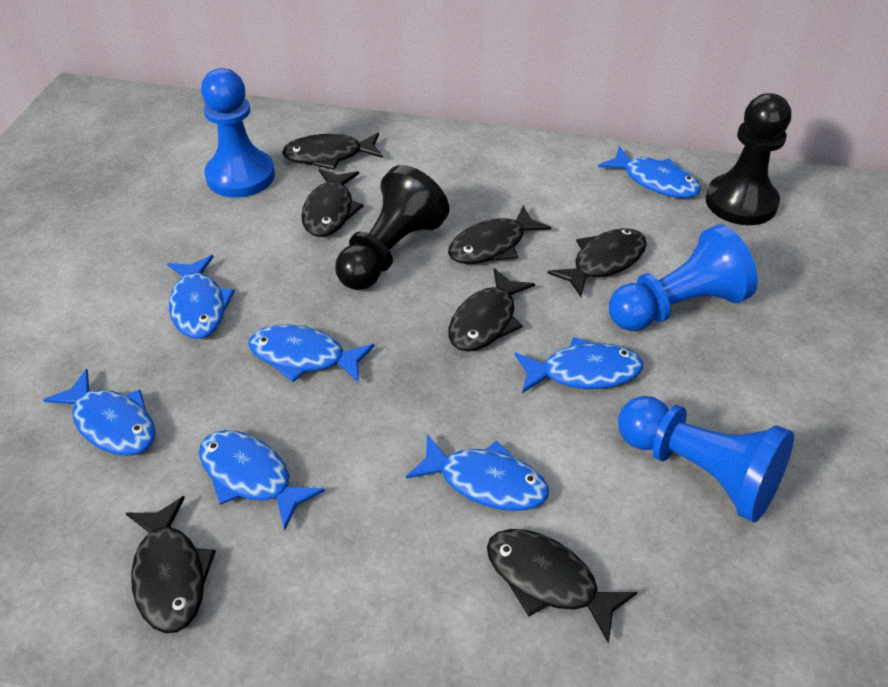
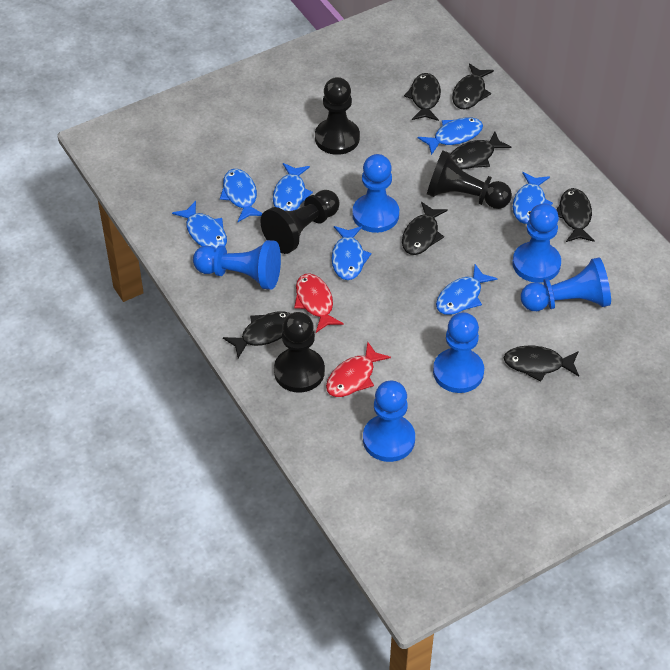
black pawn: [335,165,450,290] [705,93,791,225] = 2 -> [260,190,340,254] [274,312,325,393] [315,77,360,155] [427,151,512,209] = 4
blue pawn: [201,68,275,198] [609,224,758,331] [618,396,794,522] = 3 -> [193,240,281,290] [353,154,399,233] [363,381,415,462] [433,312,484,393] [512,203,561,283] [521,257,611,311] = 6
red fish: none = 0 -> [294,274,344,333] [326,342,391,397] = 2

